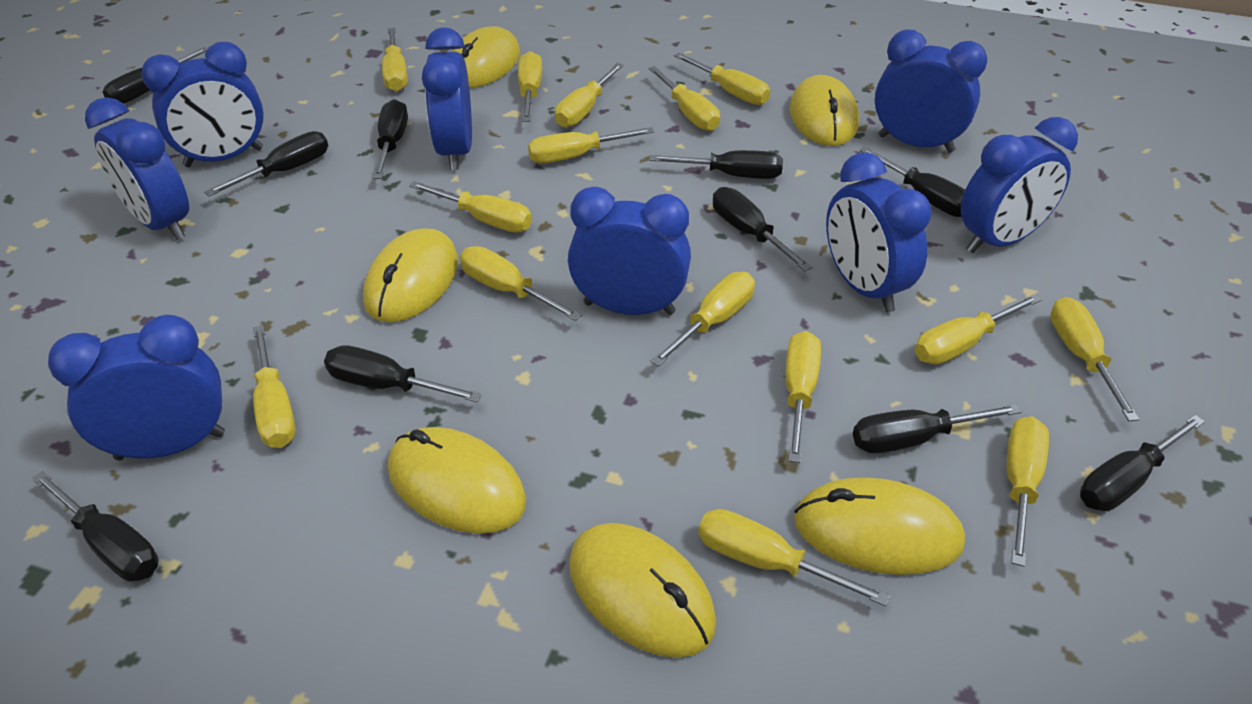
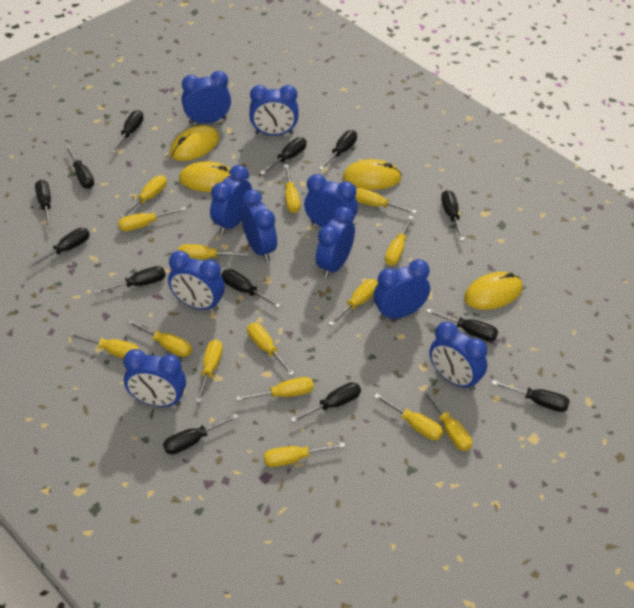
black screwdriver: [32,471,158,582] [103,47,208,104] [204,131,328,196] [324,345,482,402] [373,99,408,179] [649,150,783,179] [713,187,812,271] [853,404,1022,454] [860,147,965,217] [1080,415,1205,511] = 10 -> [28,228,90,268] [35,180,52,228] [66,146,94,189] [94,266,165,294] [110,110,144,153] [163,414,239,454] [221,269,281,308] [260,137,307,175] [290,382,361,423] [319,130,357,170] [426,309,498,341] [441,190,465,241] [492,380,570,412] = 13
blue clock: [48,315,225,460] [85,97,189,240] [142,42,264,167] [422,27,472,170] [568,187,691,315] [826,153,932,312] [875,30,987,153] [961,117,1078,253] = 8 -> [123,349,186,407] [168,251,225,311] [182,71,231,124] [210,165,252,235] [241,190,277,262] [249,85,298,136] [304,174,358,228] [316,206,355,278] [374,259,430,320] [429,322,487,391] = 10
yellow mouse: [363,228,458,322] [388,427,526,534] [452,26,520,88] [569,523,716,658] [790,75,859,146] [794,477,965,575] = 6 -> [170,125,219,161] [179,161,231,192] [343,159,402,190] [464,272,522,310] = 4

